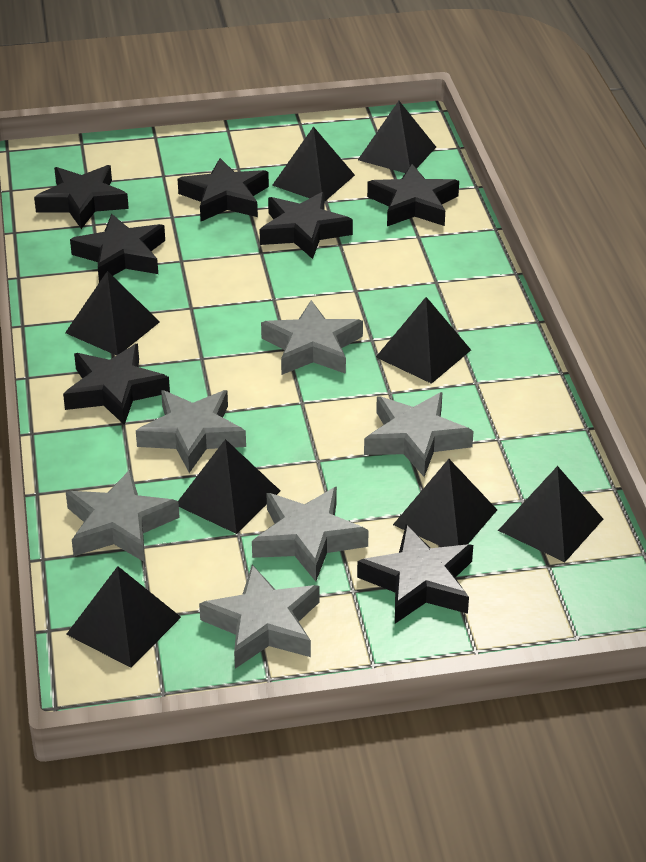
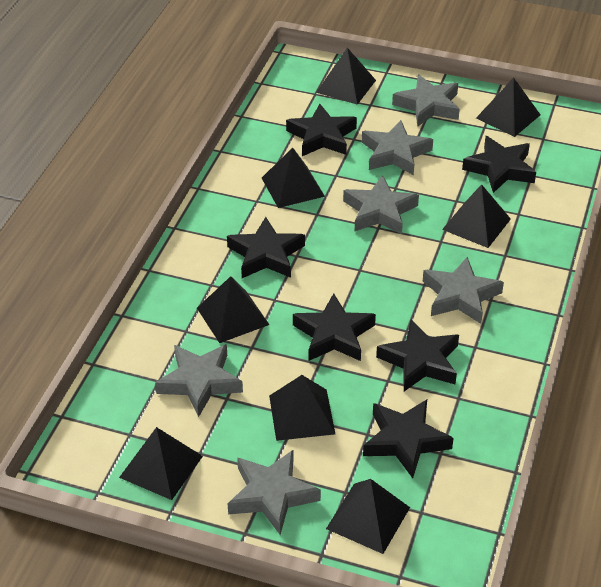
black star: [34,165,129,229] [63,344,170,425] [70,214,165,282] [178,158,269,221] [260,192,353,259] [357,524,473,624] [367,164,459,226] = 7 -> [227,217,305,278] [286,104,357,156] [293,293,376,361] [363,399,454,478] [376,319,459,391] [462,136,536,193] = 6

